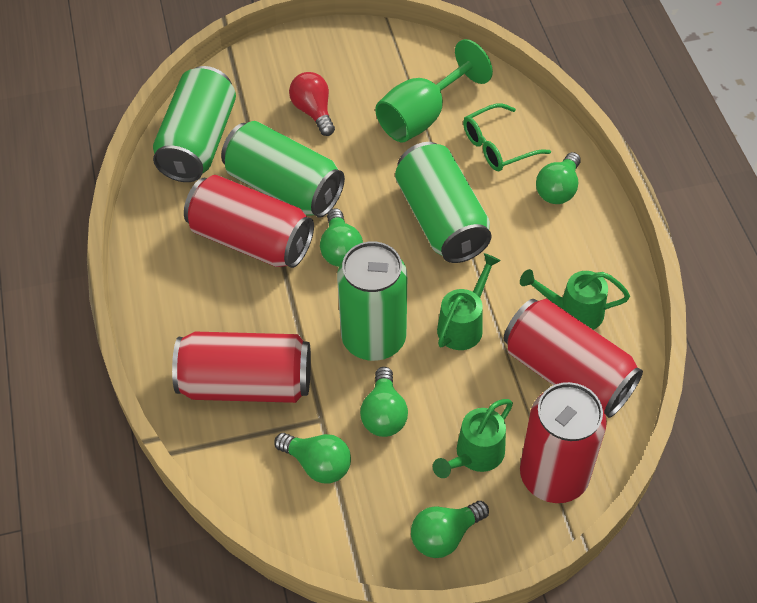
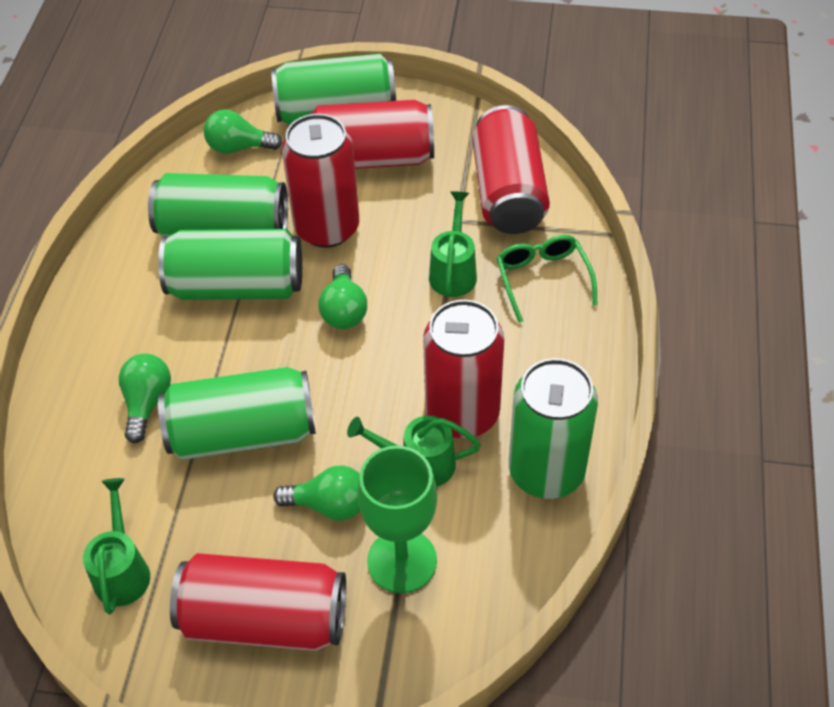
green can: [153,66,236,182] [221,121,345,218] [337,241,407,361] [395,142,492,263] = 4 -> [148,173,288,237] [158,229,302,300] [158,367,316,460] [271,54,396,124] [509,358,598,499] = 5
green light bulb: [274,433,351,483] [320,209,363,267] [360,367,408,437] [411,501,489,558] [536,152,581,204] = 5 -> [119,354,171,443] [204,109,282,154] [274,466,360,521] [318,264,367,329] = 4
red can: [172,332,311,403] [184,175,314,268] [503,299,643,418] [520,382,607,503] = 4 -> [170,553,346,651] [282,114,359,248] [307,100,434,169] [423,300,504,438] [472,105,550,234] = 5
red light bulb: [289,72,335,136] = 1 -> none = 0

